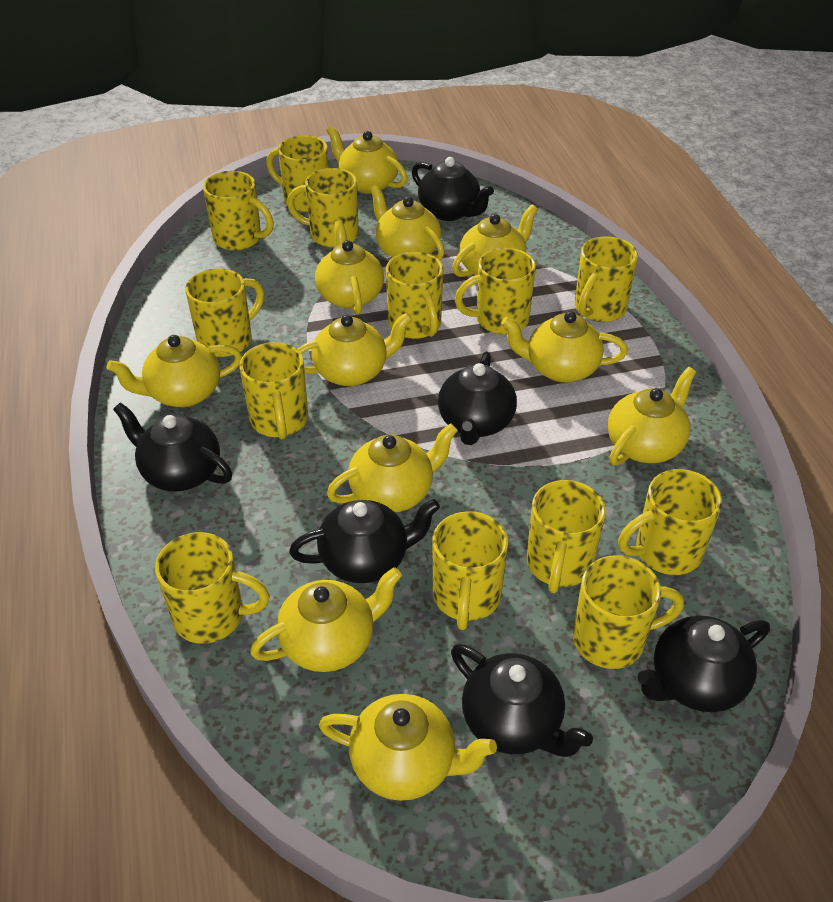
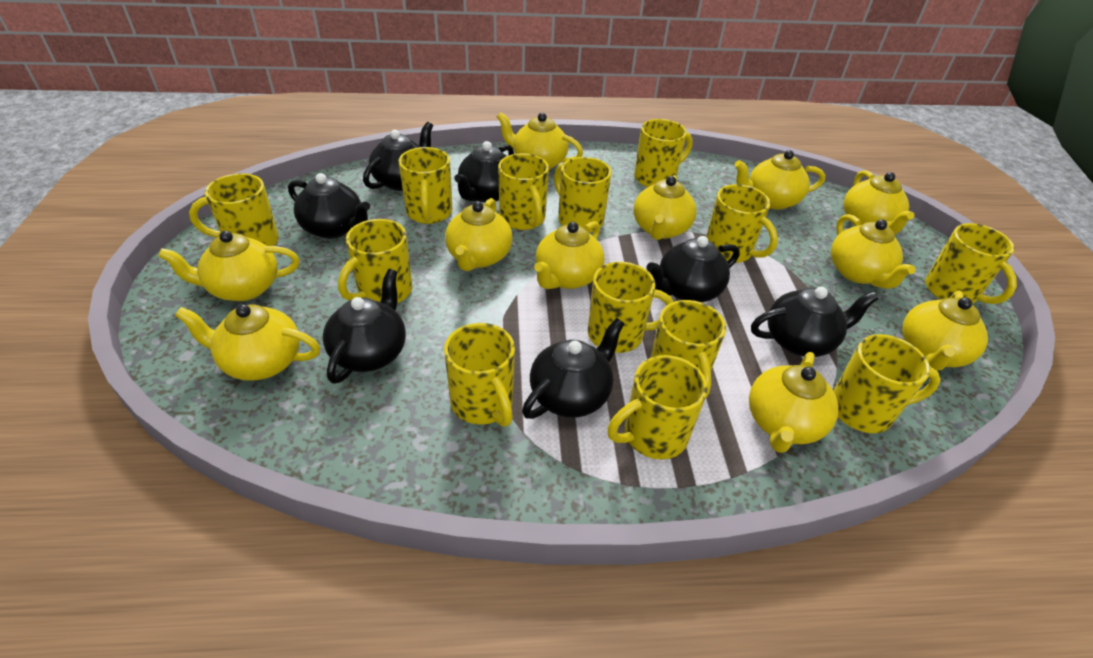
black teapot: [113,402,232,492] [289,499,440,583] [412,157,494,221] [438,352,517,445] [451,644,593,757] [637,616,770,712] = 6 -> [288,173,370,239] [323,269,406,384] [363,122,433,191] [454,141,514,202] [522,318,624,419] [646,236,740,302] [751,287,878,357] = 7

